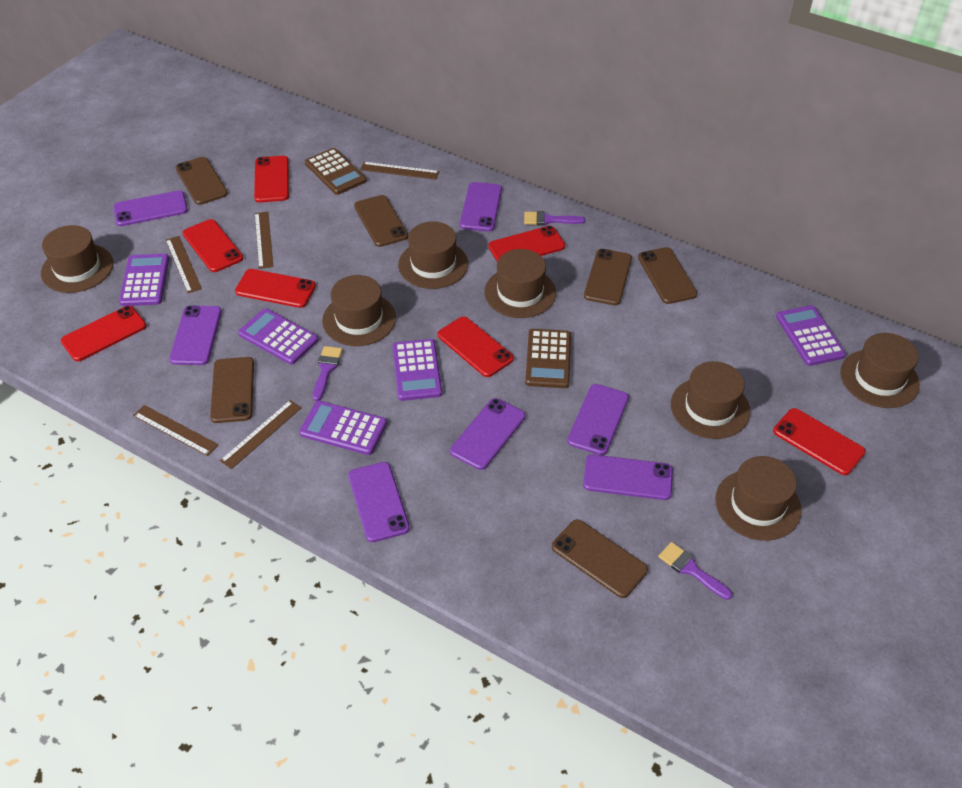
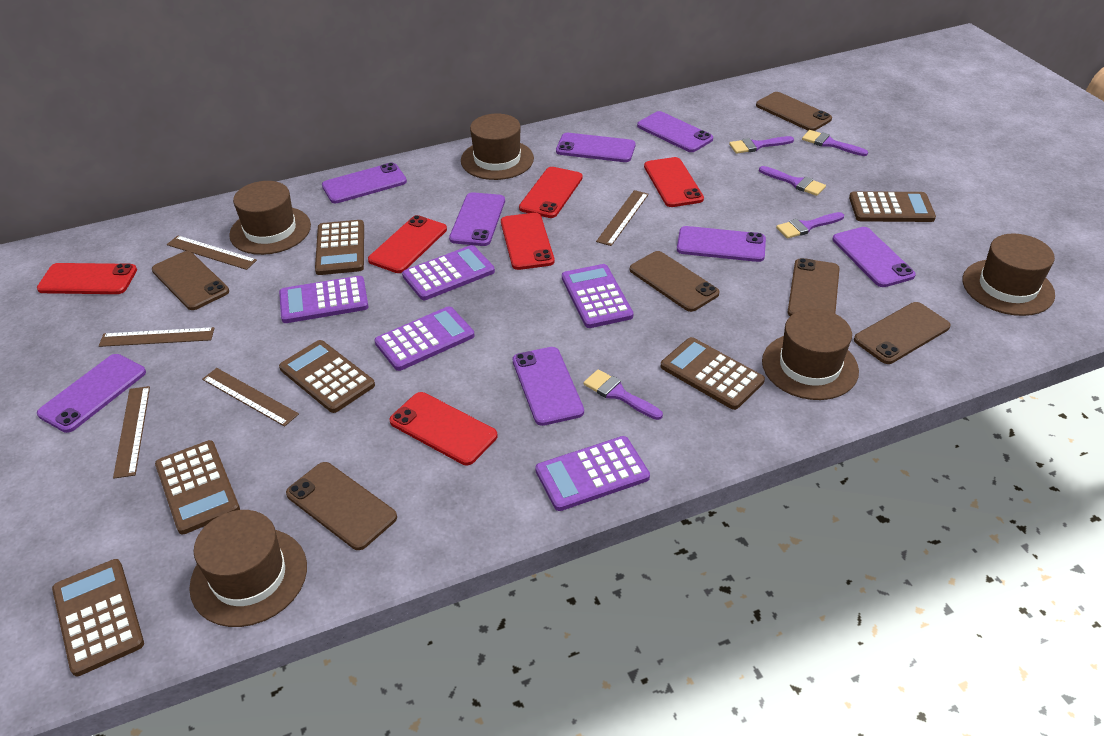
brown calculator: [305,148,366,195] [525,329,571,388] = 2 -> [52,559,144,676] [155,440,240,534] [279,340,375,413] [315,220,364,275] [661,337,765,410] [849,191,936,222] = 6
brown hat: [41,225,113,293] [322,275,396,346] [398,222,468,289] [484,249,556,318] [671,361,750,439] [715,456,802,541] [840,333,920,408] = 7 -> [189,510,307,627] [229,181,311,255] [461,113,534,180] [762,309,859,400] [963,234,1055,316] = 5
purple brush: [313,346,343,401] [524,211,585,226] [658,542,732,600] = 3 -> [583,369,663,420] [729,136,794,154] [759,166,826,196] [776,212,844,239] [802,130,868,156] = 5
purple phone: [113,190,188,226] [169,306,222,365] [348,462,410,542] [450,398,526,470] [460,182,502,231] [567,384,629,455] [583,454,673,500] = 7 -> [37,354,146,433] [322,163,407,203] [449,192,505,246] [513,347,584,426] [556,133,636,162] [637,111,713,152] [677,226,766,262] [832,227,916,287] = 8
red phone: [61,306,147,361] [183,219,243,272] [235,269,316,308] [254,156,289,202] [438,316,514,377] [488,226,565,262] [773,408,866,475] = 7 -> [37,263,137,294] [368,215,447,273] [389,392,498,465] [501,213,554,270] [519,167,583,218] [644,157,704,207] = 6

